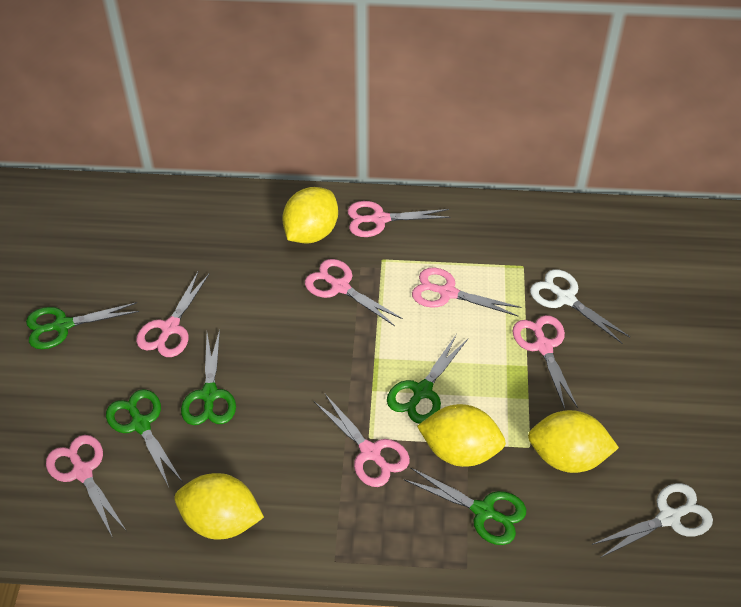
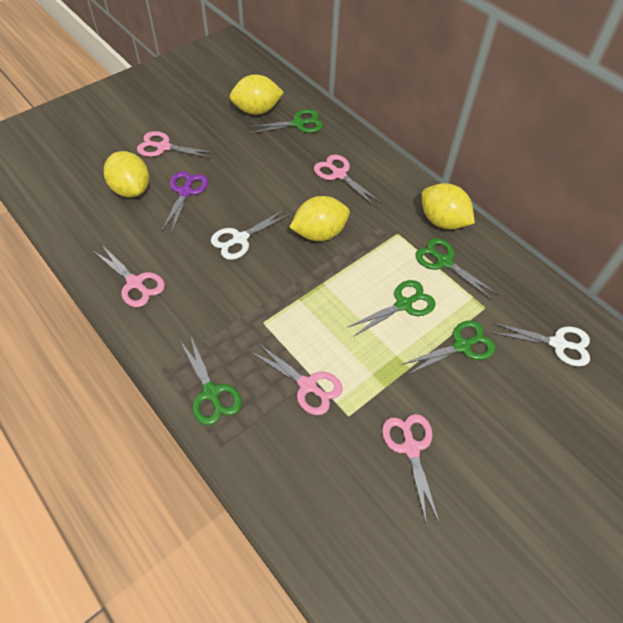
pink scissors: [46,435,126,538] [136,271,210,357] [305,259,403,326] [314,394,410,487] [347,201,451,237] [412,267,522,316] [513,315,578,409] = 7 -> [93,244,165,307] [137,131,216,158] [250,343,343,415] [314,155,381,206] [382,414,439,525] = 5
purple scissors: none = 0 -> [161,171,208,234] = 1

